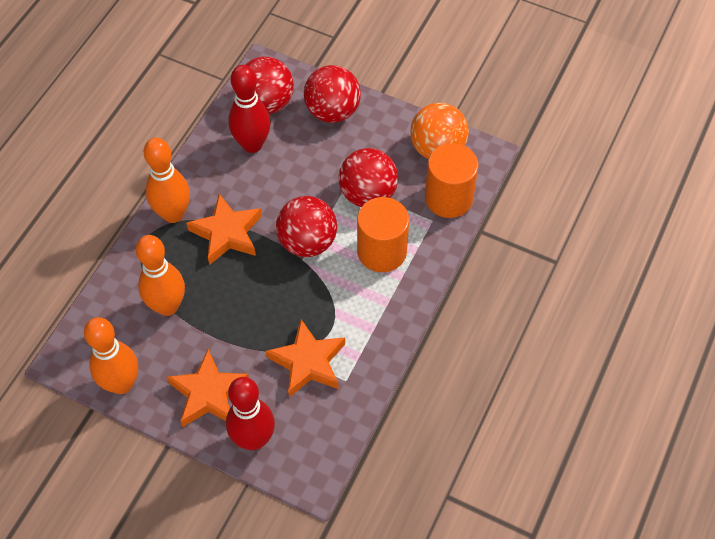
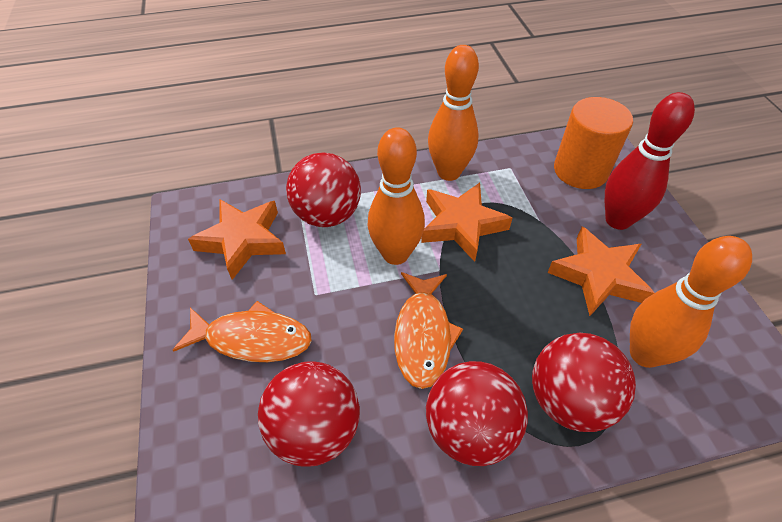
orange ball: [410,103,469,159] = 1 -> none = 0
orange cylinder: [357,197,409,272] [425,143,479,218] = 2 -> [554,97,633,189] = 1
orange fish: none = 0 -> [173,301,312,362] [394,272,463,389] = 2
red bowling pin: [226,377,275,450] [228,65,271,153] = 2 -> [605,92,695,230] = 1

